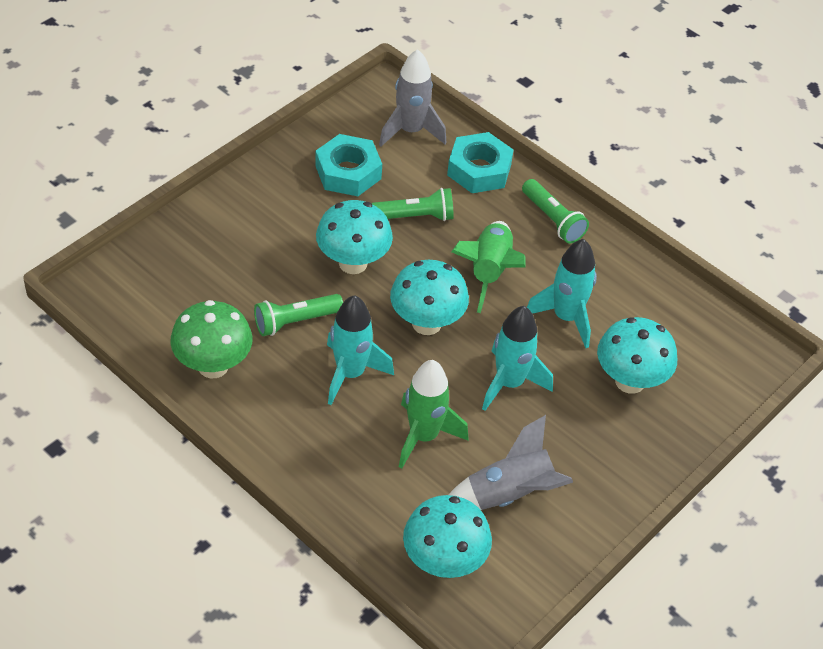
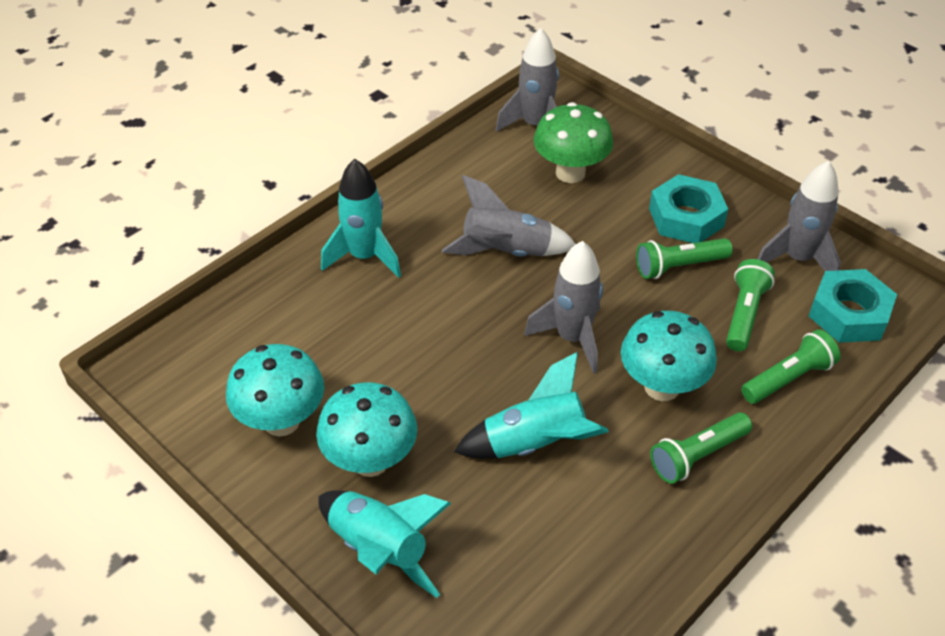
green flashlight: [254,294,343,336] [371,188,454,221] [522,179,589,244] = 3 -> [636,238,733,279] [650,412,752,484] [726,259,775,351] [741,329,840,404] = 4
green rocket: [399,360,468,468] [451,221,526,313] = 2 -> none = 0
grey rocket: [379,49,446,146] [449,415,573,510] = 2 -> [442,175,576,257] [496,28,559,132] [524,241,603,374] [758,161,841,271] = 4
turquoise mushroom: [316,200,393,274] [390,260,469,335] [403,495,492,578] [597,317,677,394] = 4 -> [226,344,324,436] [316,383,417,477] [621,311,717,401] = 3

